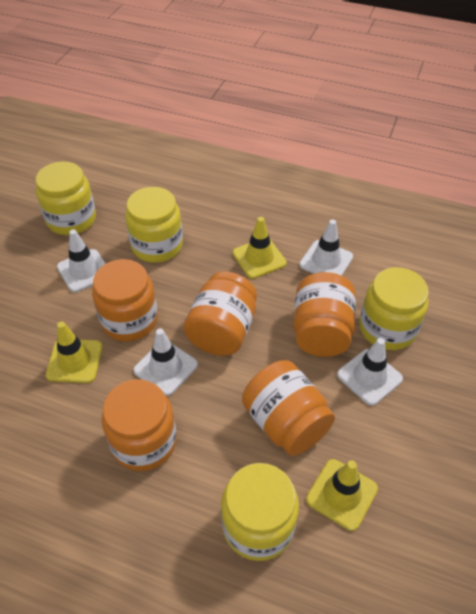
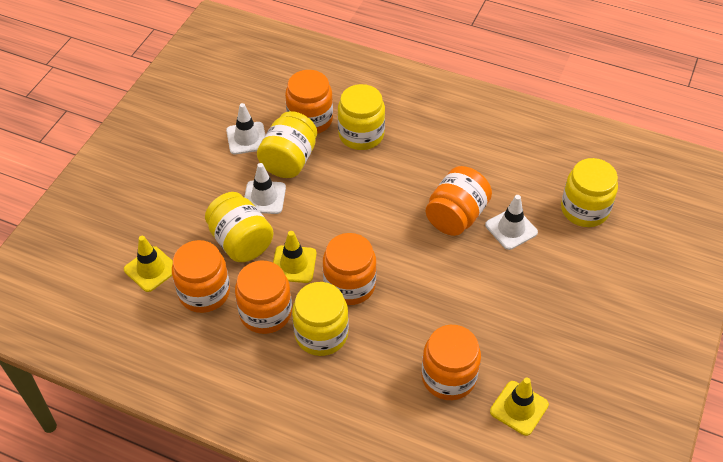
orange jar: [92,259,158,342] [102,379,177,471] [184,271,257,356] [242,360,335,456] [293,272,356,357] = 5 -> [172,240,230,313] [235,260,292,334] [285,70,333,134] [323,233,376,305] [421,325,481,400] [426,166,492,236] = 6
white traffic cone: [57,229,106,292] [133,328,198,396] [299,219,353,276] [337,338,403,406] = 4 -> [226,103,265,155] [244,163,286,214] [485,195,538,250] = 3
yellow jar: [36,161,96,235] [125,187,183,263] [221,463,299,561] [359,267,429,350] = 4 -> [205,192,274,262] [257,111,317,178] [292,282,349,356] [338,84,385,150] [561,158,618,227] = 5

